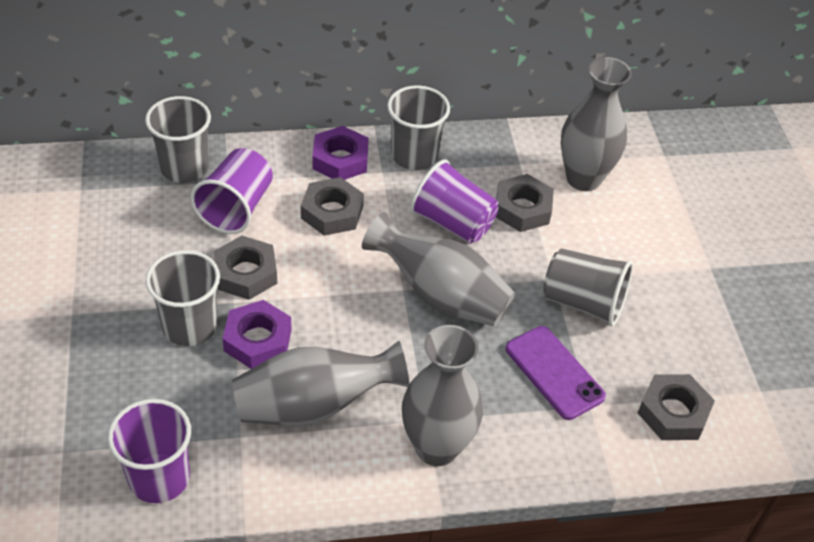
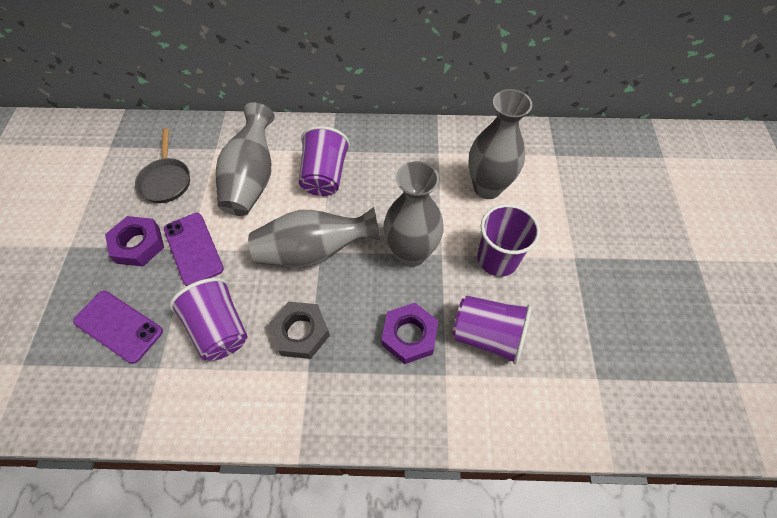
grey cup: [145,96,211,183] [145,250,220,346] [387,85,450,170] [543,248,633,326] = 4 -> none = 0
grey nut: [214,236,277,300] [301,177,364,236] [496,174,554,232] [638,374,715,440] = 4 -> [269,301,330,359] = 1
grey pan: none = 0 -> [135,129,190,203] = 1
purple cup: [108,399,191,503] [191,148,273,234] [410,159,499,244] = 3 -> [169,278,248,361] [299,126,350,196] [453,295,531,365] [477,204,540,276] = 4
purple phone: [506,326,606,420] = 1 -> [73,291,163,364] [164,213,224,286] = 2

